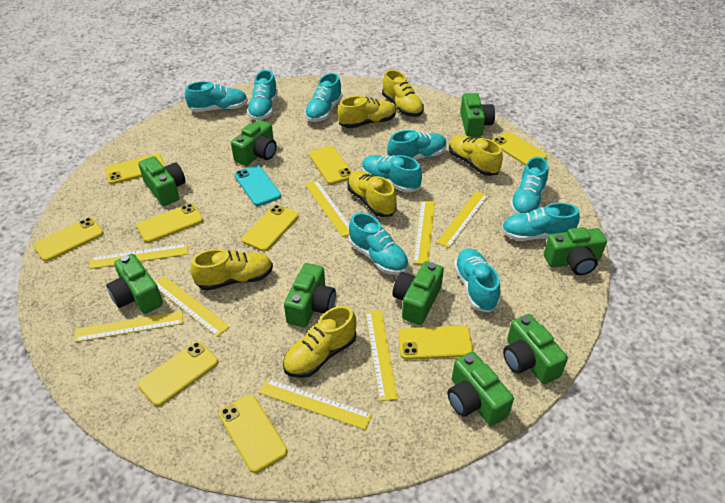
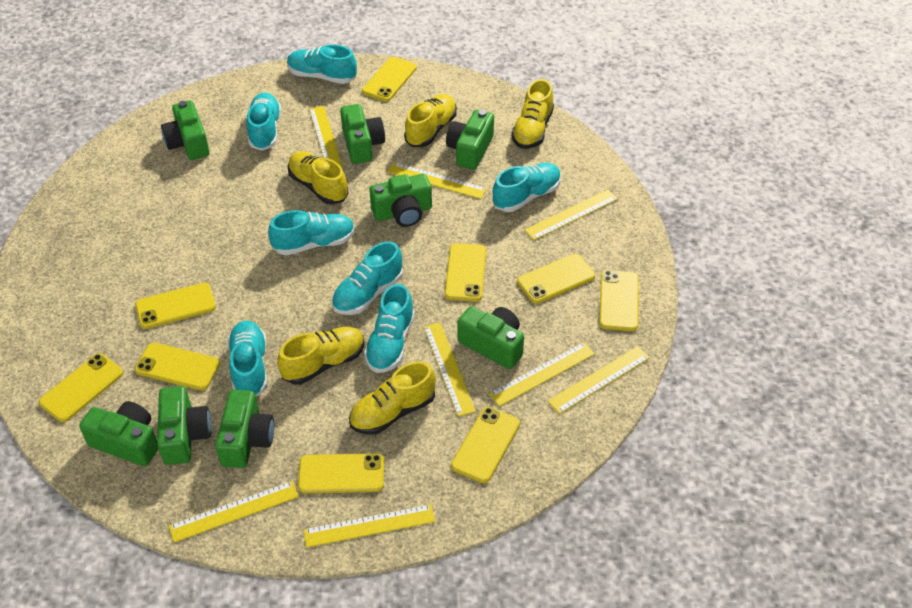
green camera: [106,254,163,314] [139,156,185,206] [231,120,277,166] [284,263,336,327] [393,261,444,325] [447,352,514,426] [460,93,495,137] [503,314,568,384] [544,227,607,275] = 9 -> [79,401,158,466] [157,386,211,465] [161,101,209,160] [215,390,274,468] [340,104,385,164] [369,174,432,227] [446,110,494,170] [457,306,524,369] = 8
turquoise phone: [234,165,281,206] = 1 -> none = 0
turquoise shoe: [185,81,248,112] [247,70,278,121] [305,73,342,122] [349,212,409,275] [362,155,422,193] [387,130,447,160] [454,249,500,313] [501,202,580,241] [510,156,548,214] = 9 -> [227,321,267,396] [246,92,281,151] [268,210,355,255] [287,44,357,84] [332,241,403,315] [364,284,415,373] [492,163,561,212] = 7
yellow shoe: [190,249,273,291] [283,306,357,378] [338,96,396,128] [347,170,397,217] [382,70,424,117] [449,135,503,176] = 6 -> [277,327,365,385] [288,151,348,204] [349,361,436,434] [404,94,457,147] [511,79,554,149] = 5

